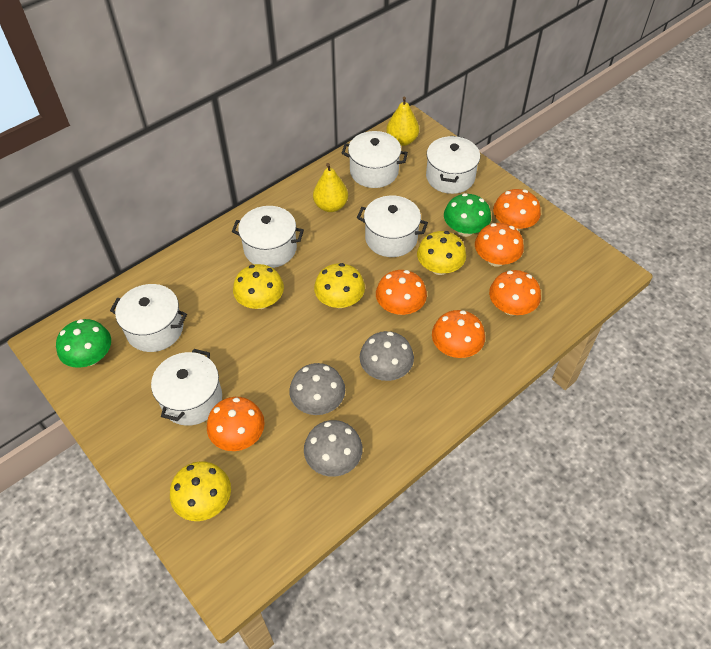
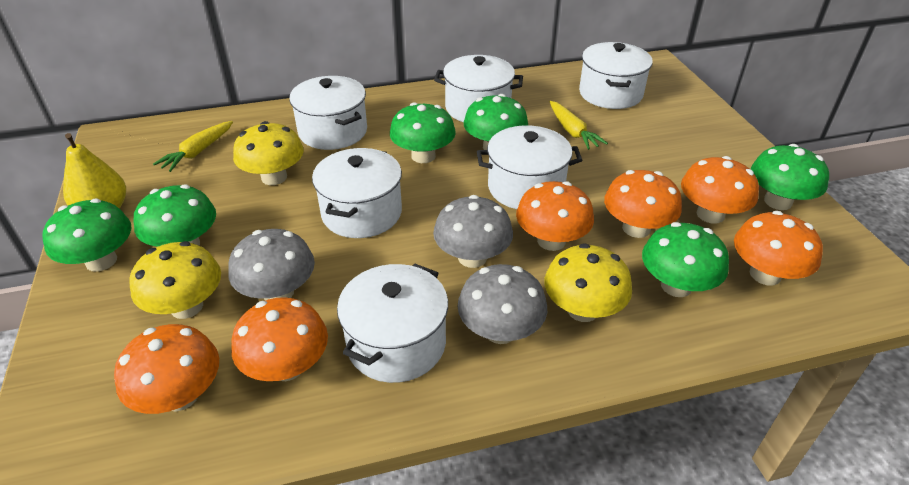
green mushroom: [56,319,111,368] [444,193,491,237] = 2 -> [43,199,131,272] [133,184,216,246] [390,102,456,163] [464,94,528,150] [642,222,729,297] [751,144,829,210] = 6
yellow carrot: none = 0 -> [153,121,233,172] [550,101,608,150] = 2
yellow mushroom: [170,461,231,521] [233,264,284,309] [314,263,365,308] [417,231,466,275] = 4 -> [129,241,221,319] [233,121,304,185] [544,243,632,322] = 3
yellow pear: [313,163,348,212] [386,97,419,146] = 2 -> [63,133,126,209] = 1

